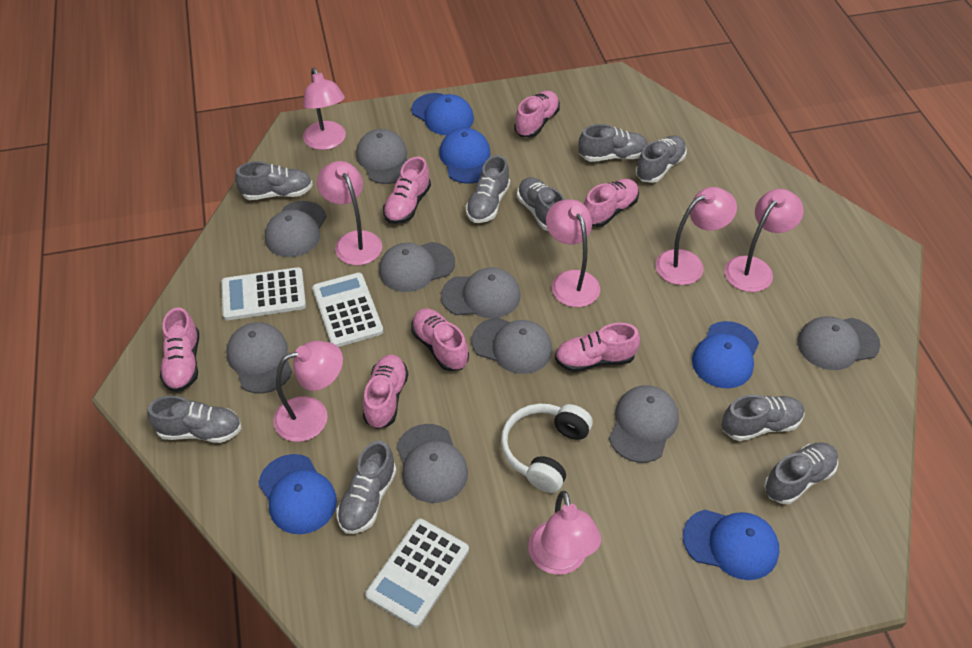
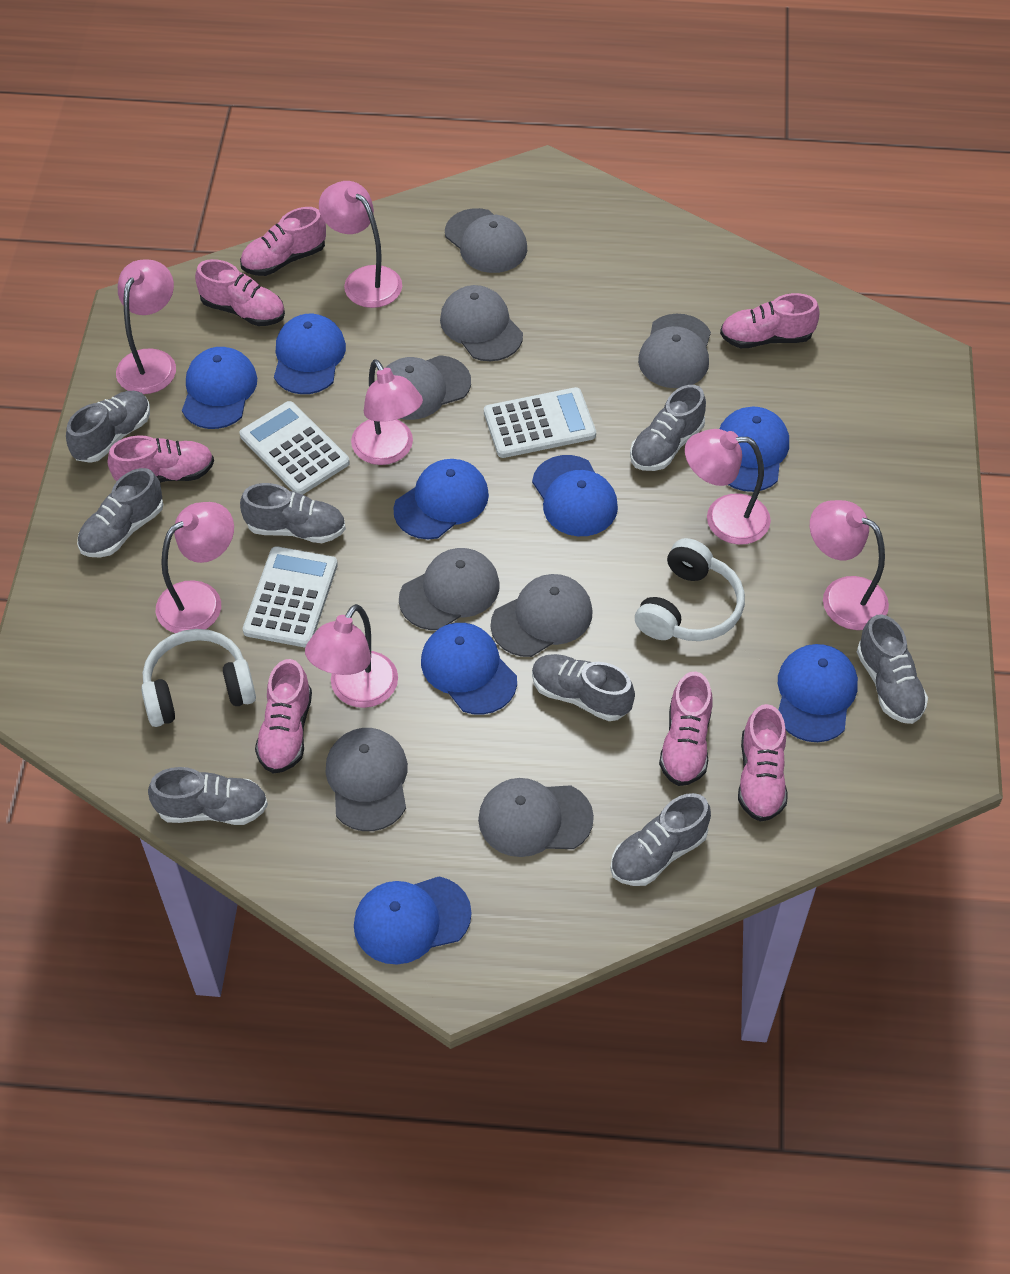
blue cap: [258,454,337,534] [411,93,474,135] [439,128,491,184] [683,510,779,580] [692,321,759,388] = 5 -> [182,347,257,429] [274,314,346,394] [354,876,472,965] [393,459,489,539] [421,623,517,715] [532,455,618,536] [719,407,789,492] [778,644,858,742] = 8
grey cap: [226,322,292,394] [265,201,327,257] [356,129,407,184] [379,242,455,292] [396,424,468,503] [441,267,521,318] [472,317,552,374] [609,385,679,463] [797,316,880,370] = 9 -> [326,728,408,831] [385,355,471,420] [399,548,500,630] [440,285,523,361] [445,208,527,273] [478,778,594,857] [491,574,593,657] [638,314,711,388] = 8
grey shoe: [147,396,242,443] [235,161,313,200] [336,441,397,534] [465,155,510,223] [517,177,565,231] [578,124,647,162] [635,136,687,183] [722,395,805,441] [764,442,838,504] = 9 -> [66,391,150,463] [77,468,163,557] [148,767,268,825] [240,483,346,543] [532,654,635,721] [610,793,711,886] [630,385,706,471] [857,614,928,724] = 8
white headphones: [501,403,593,493] = 1 -> [141,629,256,727] [635,538,745,641] = 2

